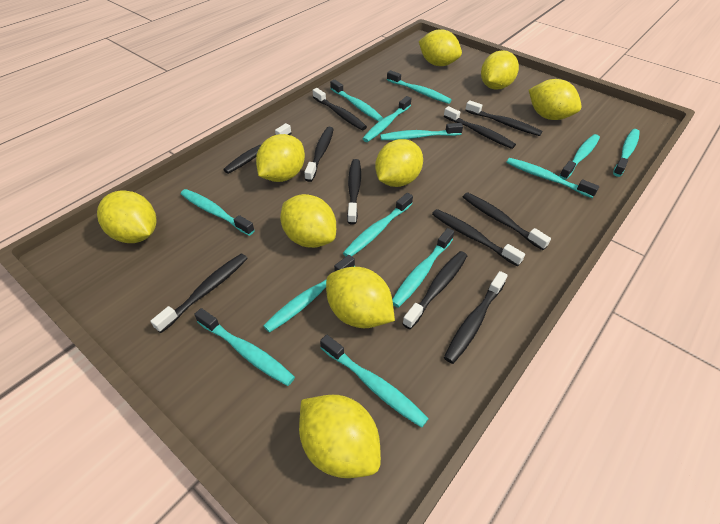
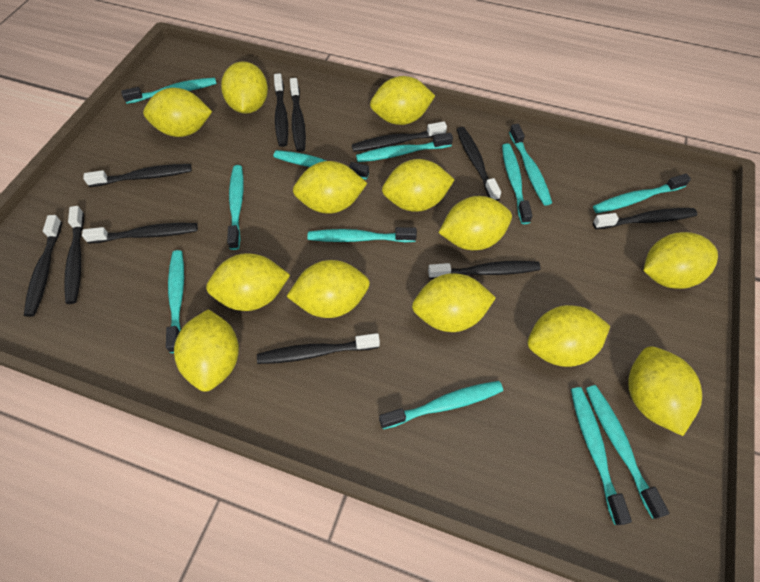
turquoise toothbrush: [181,189,255,236] [194,308,295,386] [263,255,355,333] [320,335,429,428] [330,80,383,121] [343,193,413,256] [362,96,412,142] [380,123,463,140] [387,70,452,104] [392,228,454,308] [506,158,599,198] [559,134,600,180] [613,129,640,177] = 13 -> [121,77,217,104] [166,250,184,353] [227,165,244,250] [273,150,369,180] [308,227,417,243] [356,133,453,162] [379,381,503,429] [502,144,533,224] [509,124,552,206] [571,387,632,525] [586,385,669,519] [593,174,691,213] = 12
yellow lemon: [97,190,157,243] [256,134,305,182] [280,194,336,248] [299,395,381,478] [326,267,395,328] [375,139,423,187] [419,29,462,66] [481,50,519,90] [529,79,582,120] = 9 -> [143,88,212,137] [174,309,239,392] [206,253,290,311] [221,61,268,114] [286,260,370,318] [293,161,367,214] [370,76,435,125] [382,159,455,212] [412,273,496,332] [439,196,512,250] [528,305,610,367] [628,347,702,436] [643,232,718,289] = 13

